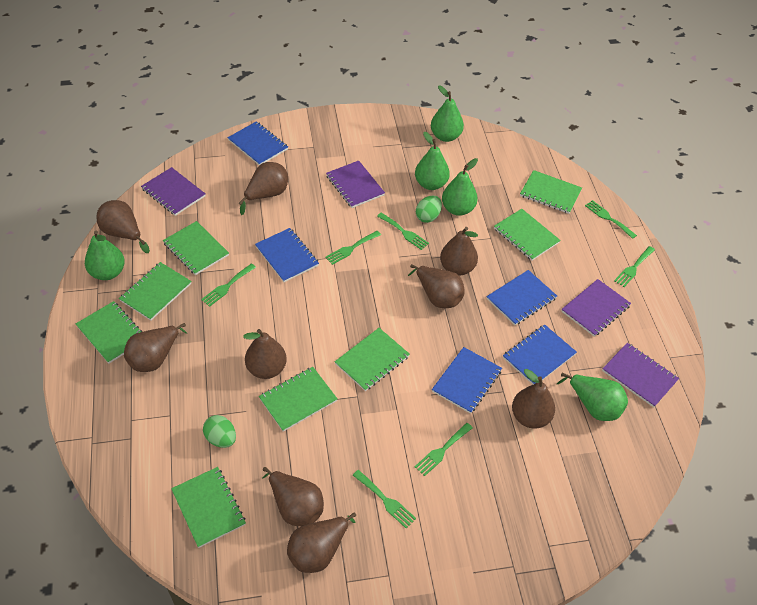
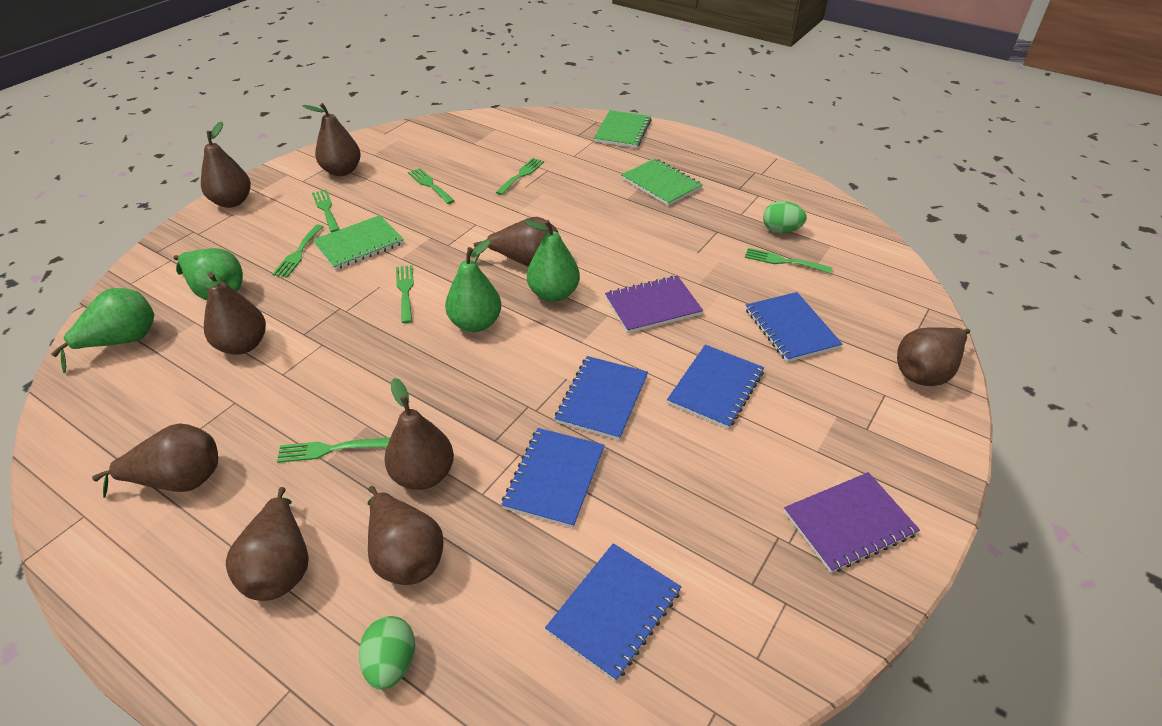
green notebook: [76,301,142,364] [119,262,191,320] [163,221,229,275] [171,467,246,548] [259,367,338,432] [335,328,410,391] [494,209,561,260] [520,170,582,214] = 8 -> [313,215,404,270] [594,110,652,148] [621,158,703,206] = 3
green pear: [85,231,125,280] [415,132,450,190] [431,85,464,142] [442,158,478,216] [557,373,628,421] = 5 -> [51,288,154,374] [174,248,243,300] [445,239,501,332] [524,220,580,302] = 4
purple notebook: [141,167,205,216] [326,161,385,208] [561,279,631,337] [602,343,679,407] = 4 -> [605,276,703,333] [784,472,920,573] = 2

